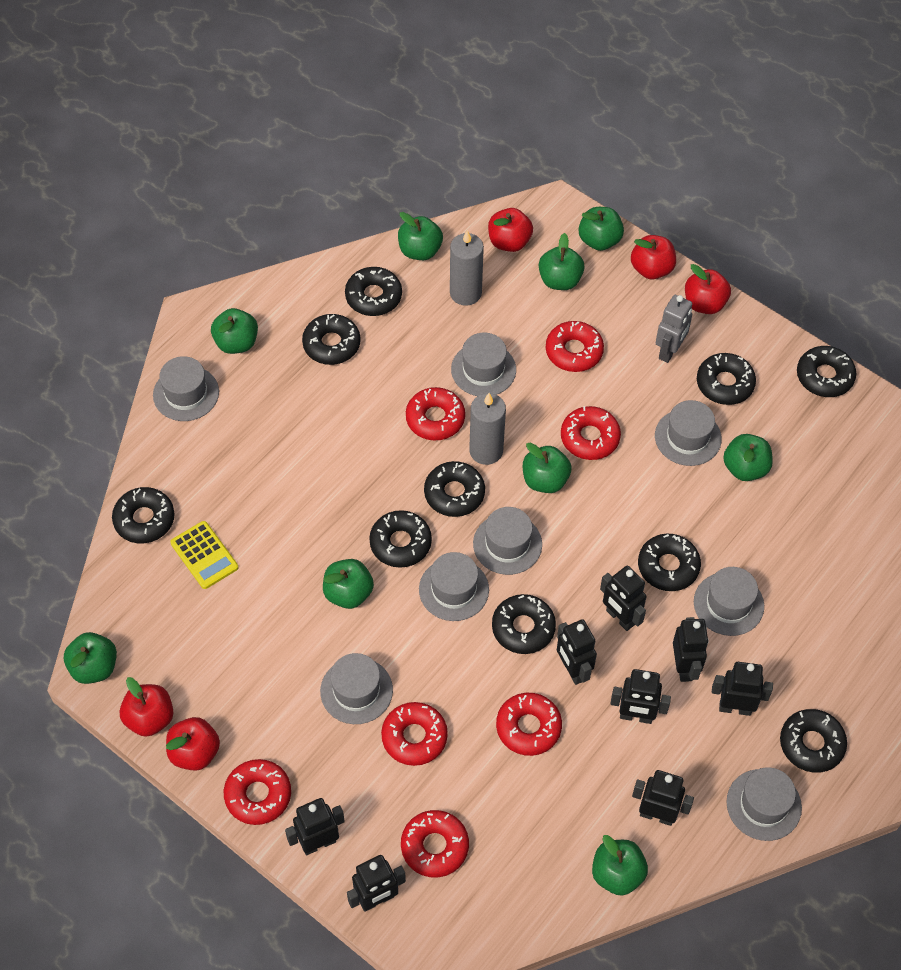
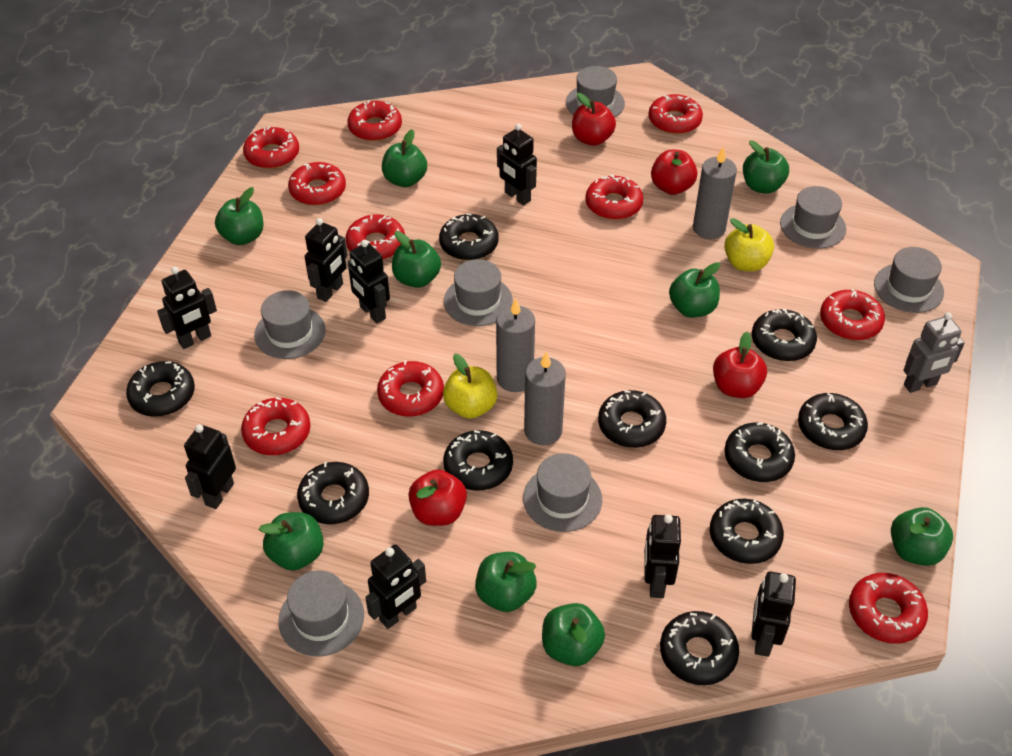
grey candle: [450,230,484,306] [469,393,506,465] = 2 -> [496,299,535,392] [524,351,566,445] [693,147,737,239] = 3
grey hat: [153,356,219,421] [320,653,393,724] [419,552,489,621] [451,333,516,396] [473,507,542,575] [655,400,722,466] [694,567,764,636] [726,767,802,841] = 8 -> [254,290,326,359] [278,571,364,656] [444,259,513,326] [523,453,602,532] [566,66,625,117] [780,186,846,249] [874,247,944,313] = 7
red apple: [120,677,174,737] [166,717,220,771] [488,208,533,252] [631,235,676,279] [685,264,731,314] = 5 -> [408,469,467,526] [572,93,616,146] [651,150,697,195] [713,331,767,398] = 4
red donut: [224,759,291,825] [381,702,448,766] [401,810,469,878] [406,387,465,440] [496,693,562,756] [546,321,604,372] [561,406,621,460] = 7 -> [241,397,310,455] [243,126,299,169] [288,162,346,206] [345,214,405,260] [347,101,402,141] [377,360,444,417] [585,175,643,220] [648,94,703,134] [820,289,885,340] [849,573,928,644] = 10
yellow apple: none = 0 -> [443,353,497,419] [724,218,774,272] = 2
yellow calculator: [170,521,238,589] = 1 -> none = 0

